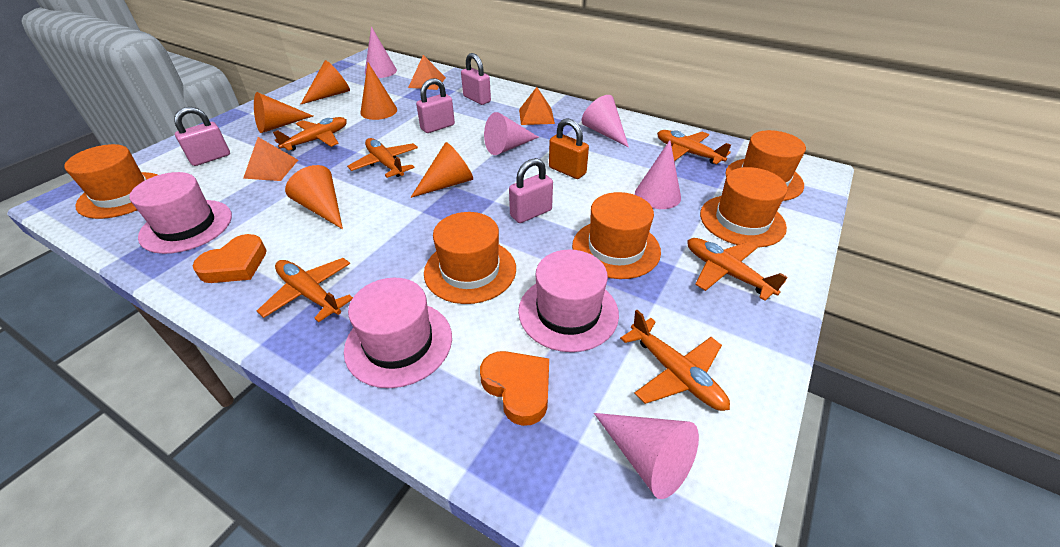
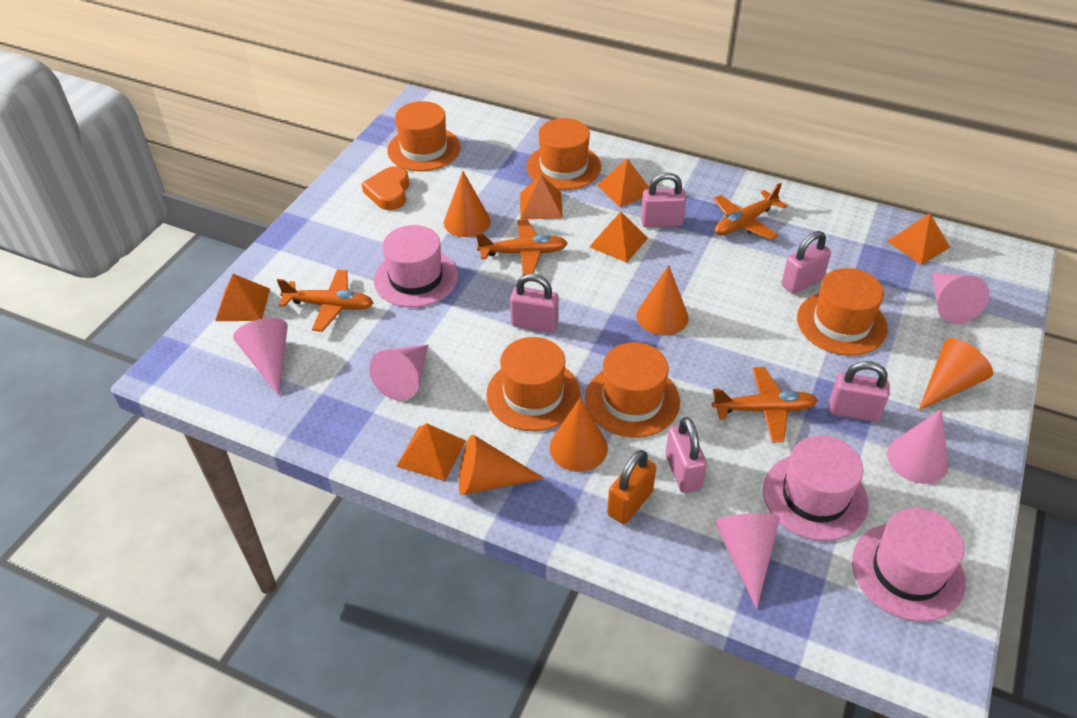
orange heart: [193,234,266,283] [480,351,549,426] = 2 -> [361,166,409,210] = 1
orange plane: [257,258,353,322] [273,117,347,151] [347,138,418,178] [620,310,730,411] [657,130,731,164] [687,238,788,301] = 6 -> [277,270,374,332] [476,219,568,275] [712,367,818,443] [713,183,787,240] = 4
orange pyramid: [243,137,298,181] [408,55,446,90] [519,87,555,125] = 3 -> [215,274,270,321] [396,423,466,481] [520,175,563,219] [589,212,648,263] [597,158,649,207] [887,213,950,265] = 6
pink padlock: [174,107,230,166] [416,78,455,133] [461,53,491,105] [509,158,553,223] = 4 -> [510,274,559,333] [641,172,686,227] [665,417,707,493] [781,231,831,294] [829,361,890,422] = 5

